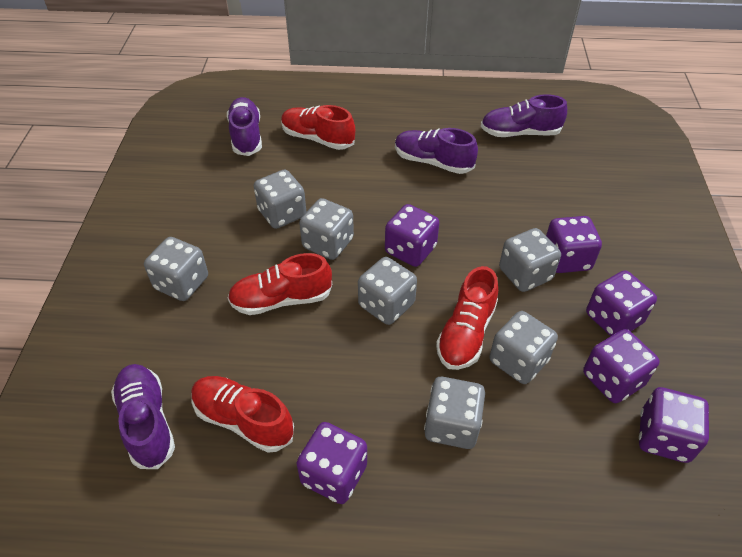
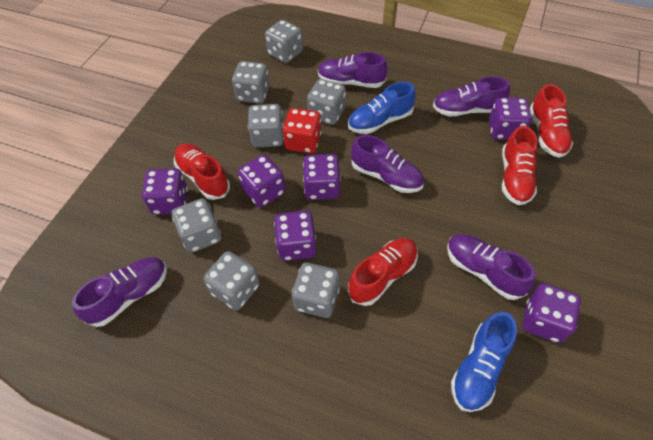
blue shoe: none = 0 -> [348,82,416,134] [451,312,517,412] = 2
purple shoe: [111,364,175,469] [227,97,262,156] [395,128,478,174] [481,94,567,137] = 4 -> [72,257,167,327] [318,52,388,88] [351,135,424,193] [433,76,510,116] [447,234,536,300] = 5
red dice: none = 0 -> [283,108,321,153] = 1

